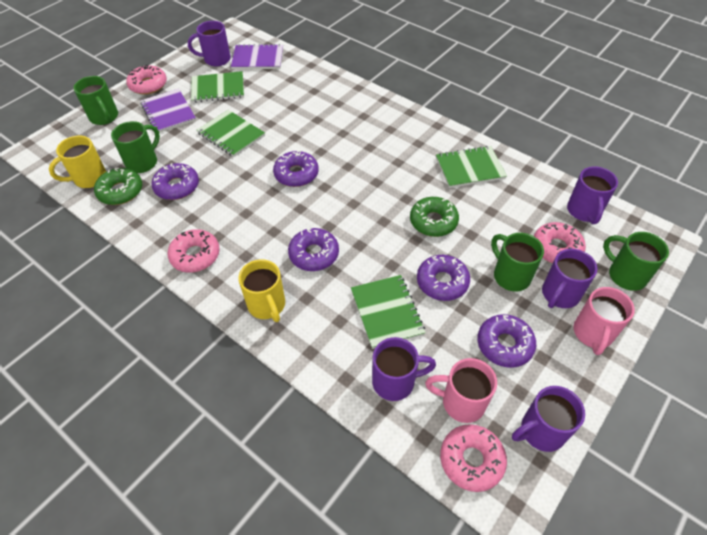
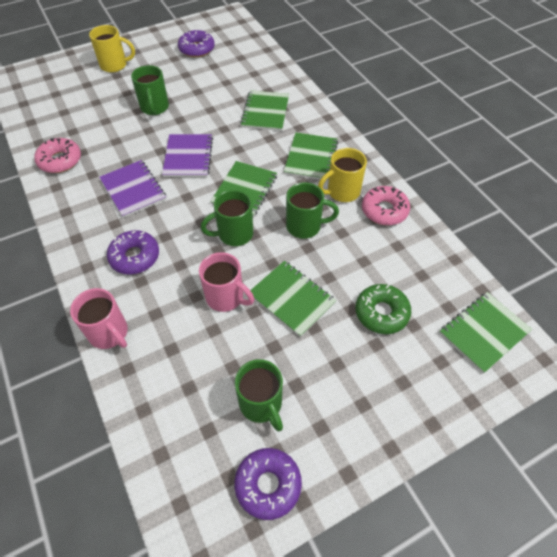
green donut: [94,168,142,205] [410,197,459,237] = 2 -> [356,284,411,334] = 1
green notebook: [191,71,244,103] [197,110,265,157] [351,275,426,349] [436,146,507,188] = 4 -> [210,161,277,217] [240,90,289,131] [250,261,336,337] [284,132,338,181] [439,292,532,373] = 5
pink donut: [126,65,167,95] [168,229,220,273] [440,424,507,492] [534,222,586,263] = 4 -> [34,138,81,173] [362,186,410,225] = 2
purple donut: [151,163,199,200] [273,150,319,187] [288,228,339,271] [417,255,470,301] [477,314,536,368] = 5 -> [107,230,159,275] [178,30,215,57] [234,448,302,520] = 3
purple mug: [188,21,231,67] [372,337,436,401] [512,386,585,452] [542,249,597,308] [567,166,618,224] = 5 -> none = 0

